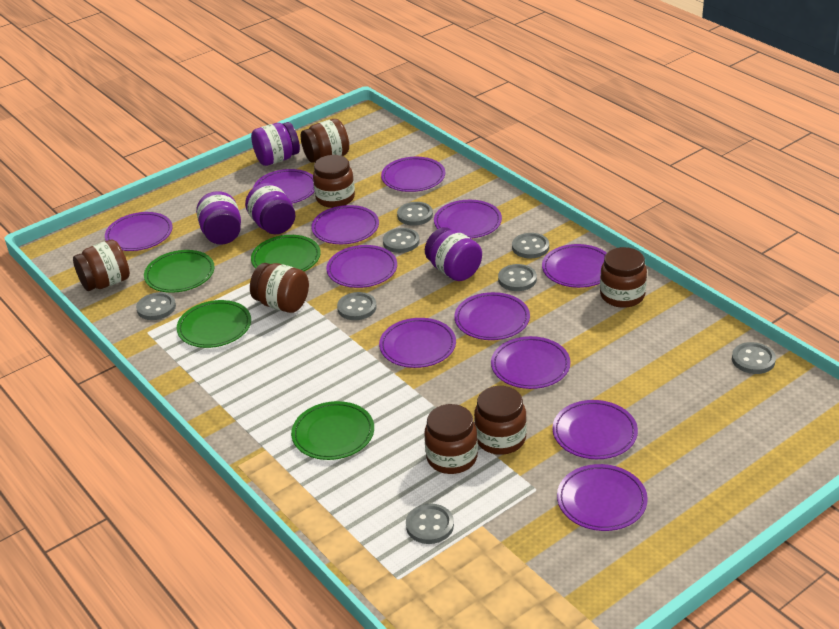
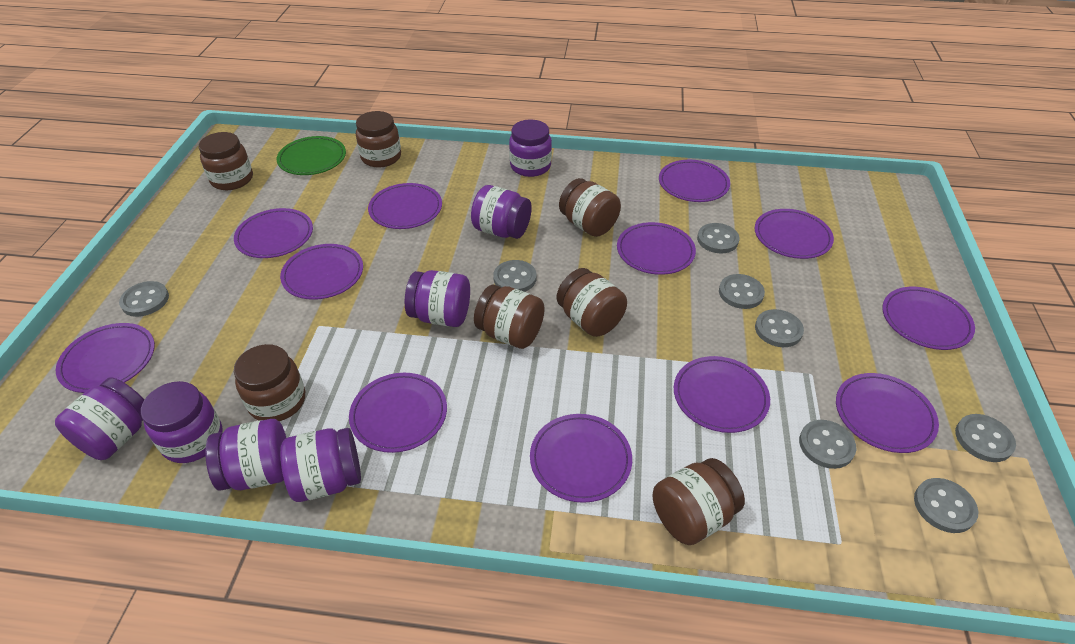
green plate: [144,250,215,293] [177,300,251,348] [251,235,321,271] [291,401,374,460] = 4 -> [277,136,346,175] = 1
purple jar: [196,191,241,244] [245,183,295,234] [251,122,300,166] [425,227,482,281] = 4 -> [55,377,144,460] [141,381,223,463] [205,419,286,490] [280,428,361,502] [405,270,470,327] [471,185,531,239] [509,119,552,177] = 7

